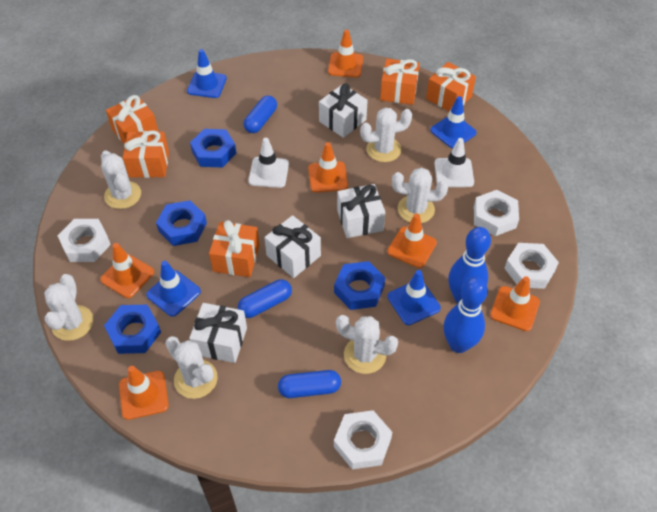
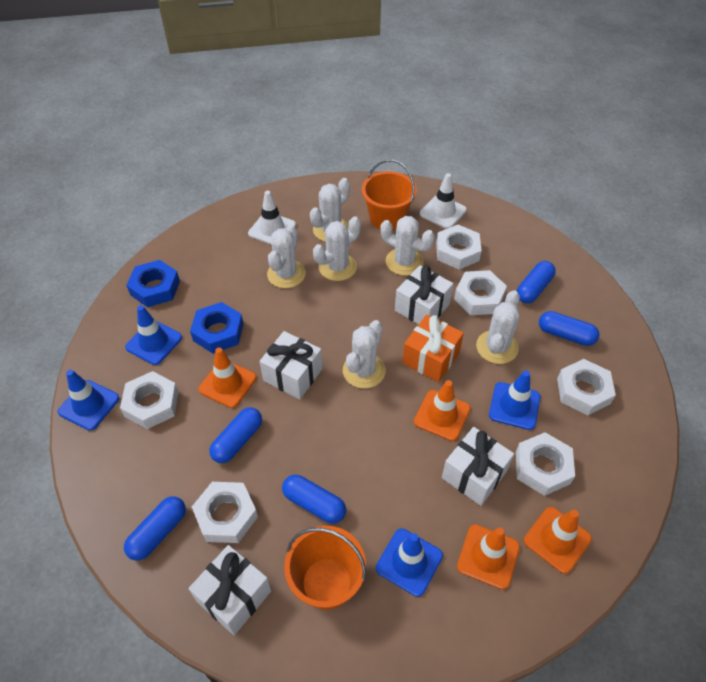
blue bowling pin: [444,277,488,353] [448,227,491,303] = 2 -> none = 0
blue capsule: [238,279,292,318] [244,95,277,133] [278,370,341,398] = 3 -> [124,496,186,561] [209,407,262,463] [282,475,346,524] [517,261,556,303] [539,311,600,346] = 5
blue nut: [104,305,161,354] [156,200,207,246] [190,129,237,168] [334,261,385,310] = 4 -> [126,260,180,307] [190,302,244,353] = 2
orange bucket: none = 0 -> [284,526,366,610] [362,159,417,230] = 2
orange gift: [106,95,158,145] [123,130,169,178] [209,220,260,277] [380,59,420,105] [426,62,476,112] = 5 -> [402,314,464,382] = 1
orange traffic cone: [100,243,154,298] [119,366,169,420] [308,142,348,193] [328,29,363,78] [387,214,437,268] [490,276,540,331] = 6 -> [198,348,256,408] [414,380,470,441] [457,524,520,590] [524,507,592,574] = 4
white nut: [58,219,111,262] [334,410,392,469] [474,190,519,236] [504,243,559,289] = 4 -> [120,371,178,429] [192,482,258,543] [436,225,482,269] [454,270,507,315] [516,432,575,496] [557,359,616,416] = 6

